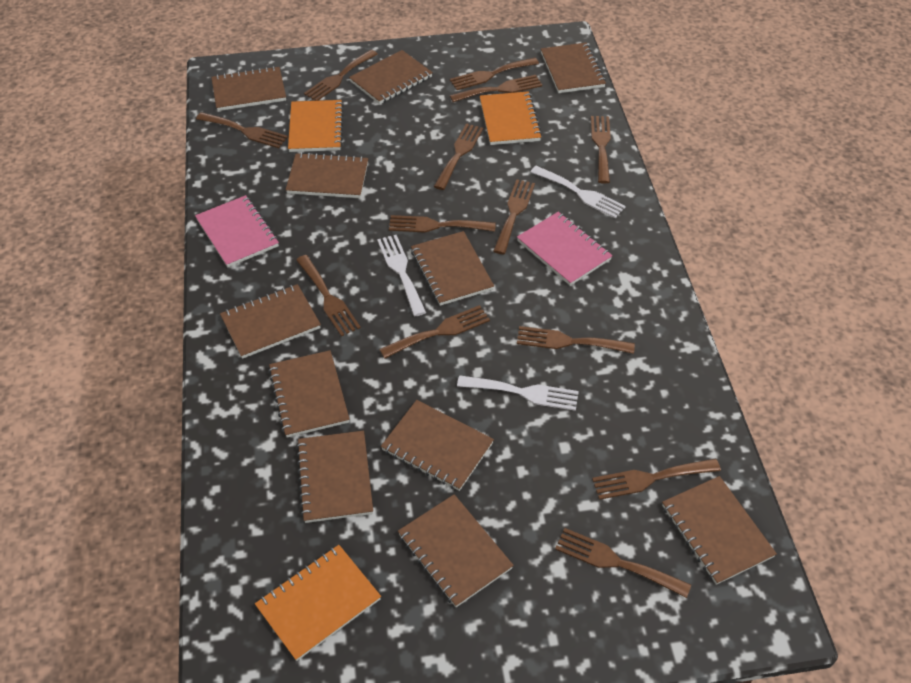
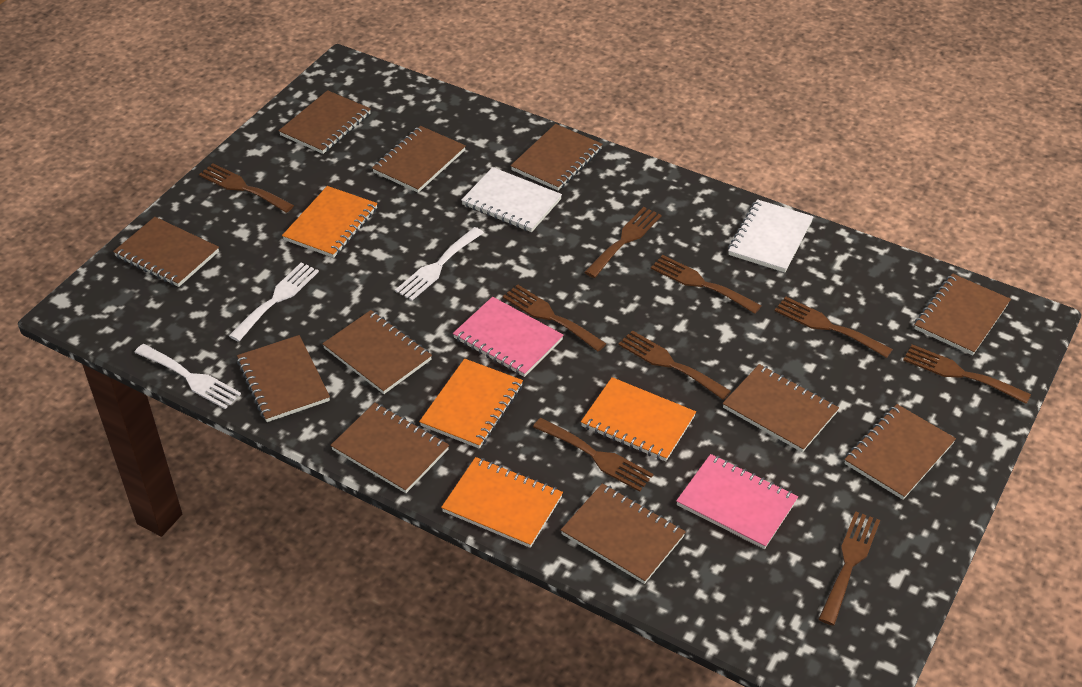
brown fork: [196,112,288,148] [296,255,361,336] [304,50,377,101] [379,305,490,359] [389,215,496,233] [434,123,483,190] [450,58,539,90] [450,75,542,102] [493,179,535,254] [517,326,635,354] [555,528,691,598] [591,116,611,184] [592,459,721,500] = 13 -> [199,163,294,213] [503,284,607,351] [533,418,653,492] [584,207,662,278] [618,330,731,400] [651,255,762,314] [775,297,893,358] [819,511,880,626] [903,344,1031,404] = 9
orange notebook: [255,545,381,661] [288,100,344,152] [480,91,542,145] = 3 -> [282,186,378,258] [419,359,523,449] [441,457,563,548] [581,377,696,462] = 4
white notebook: none = 0 -> [461,167,562,232] [728,199,814,272] = 2

